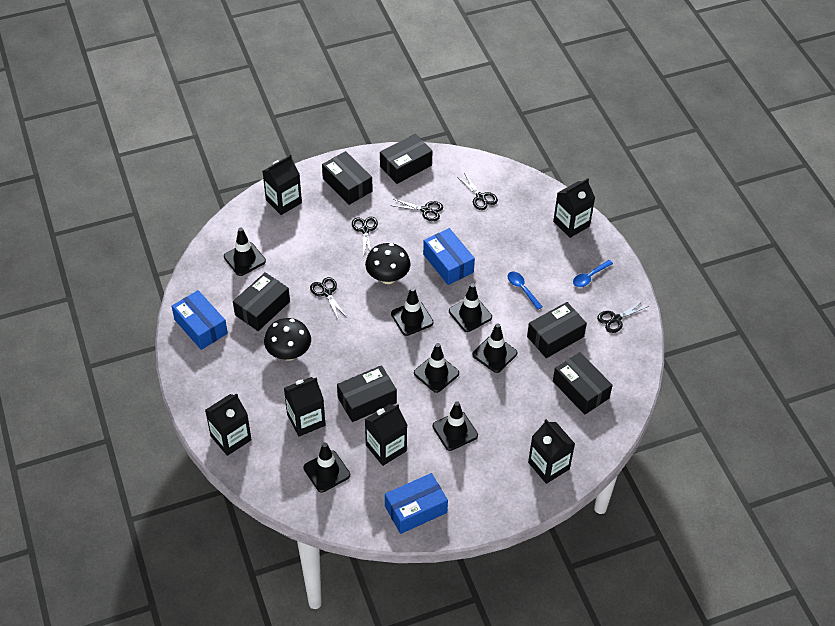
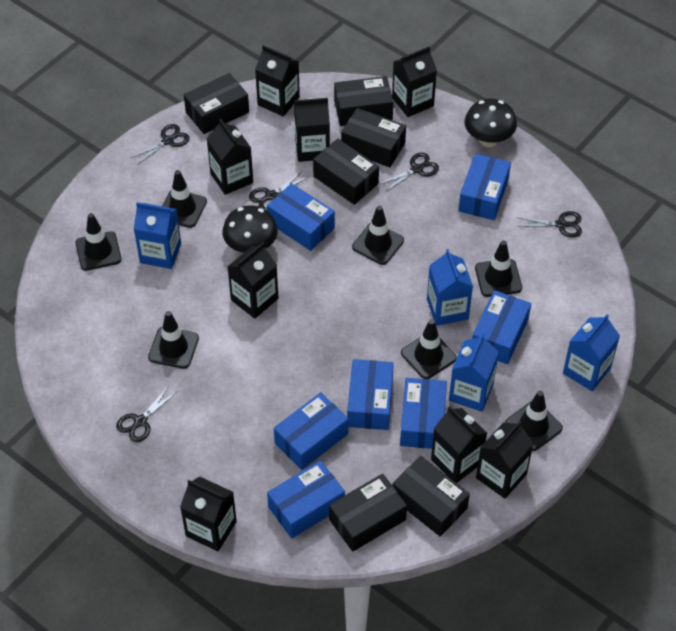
black carton: [205,393,252,456] [263,155,302,215] [284,377,325,437] [365,404,407,466] [528,419,575,484] [553,178,595,238] = 6 -> [180,477,237,551] [206,119,253,195] [227,242,278,319] [255,45,300,117] [294,98,330,162] [392,46,437,117] [431,406,487,483] [476,421,534,499] = 8
blue box: [172,290,228,350] [385,473,448,534] [423,228,475,285] = 3 -> [267,183,335,251] [267,460,345,538] [274,392,348,470] [347,359,394,430] [400,378,447,449] [458,154,511,220] [472,290,531,364] = 7
blue carton: none = 0 -> [134,202,181,269] [427,249,473,326] [449,333,499,412] [563,314,620,391] = 4
blue spoon: [508,272,543,310] [573,260,613,287] = 2 -> none = 0

